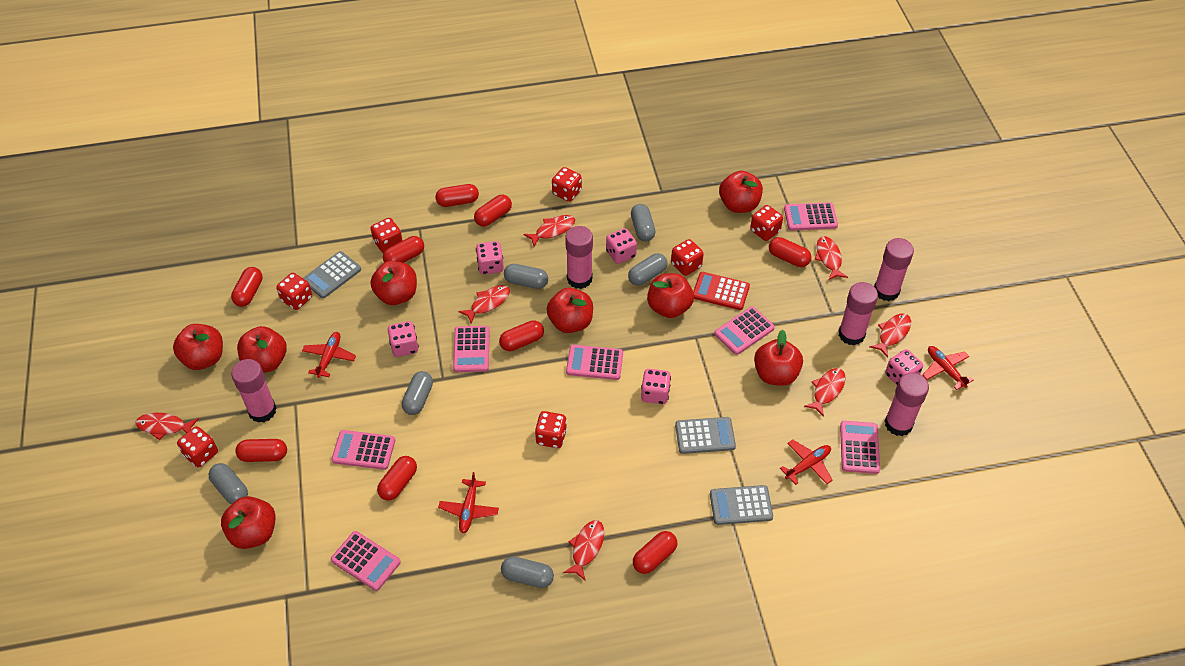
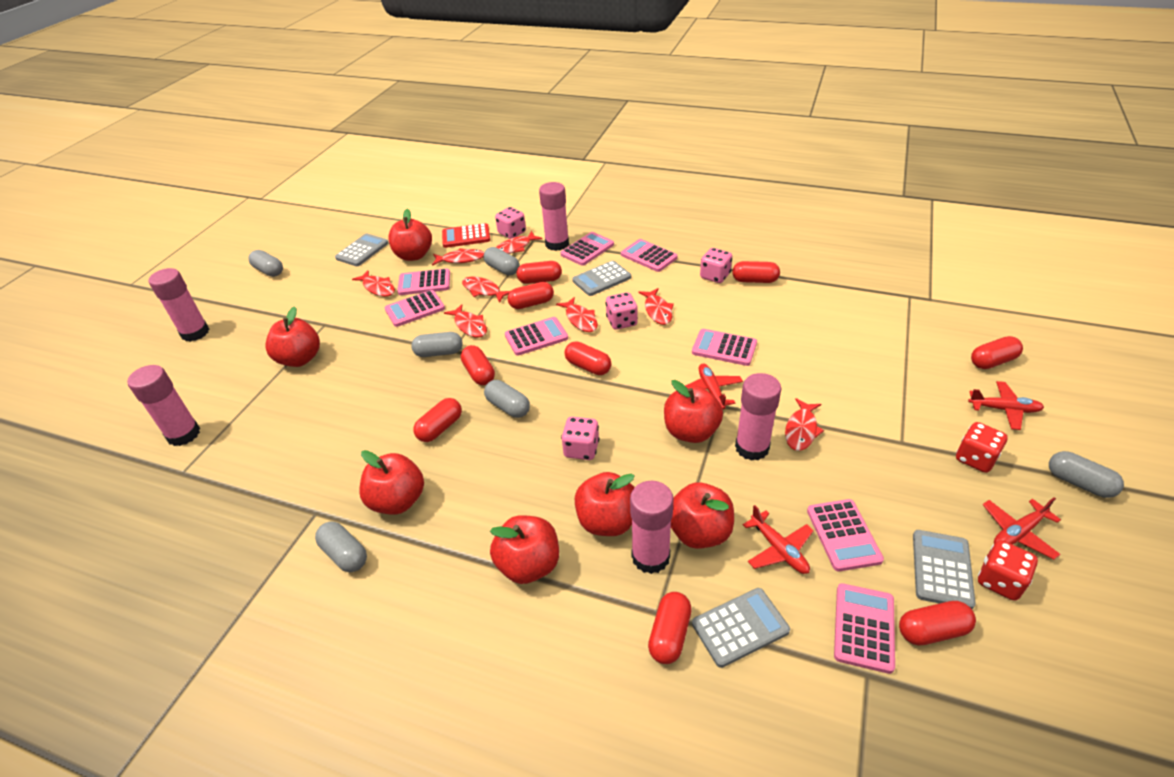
grey calculator: [303,251,361,298] [675,417,736,454] [710,485,773,525] = 3 -> [335,234,389,266] [572,261,631,296] [692,588,790,668] [913,530,976,609] = 4
pink calculator: [331,531,401,591] [332,430,395,470] [453,326,489,372] [566,345,623,380] [714,306,775,355] [784,202,838,231] [840,421,880,474] = 7 -> [385,290,445,327] [397,268,450,295] [505,317,568,356] [560,232,614,266] [621,239,678,272] [692,329,757,366] [807,499,884,571] [834,583,895,674] = 8
pink dice: [388,321,419,357] [476,241,504,275] [606,228,637,264] [641,369,671,404] [885,349,923,385] = 5 -> [495,207,526,239] [561,417,599,460] [606,292,638,330] [700,248,732,283] = 4
red apple: [173,324,223,370] [221,496,276,549] [237,326,287,372] [370,261,417,305] [547,288,593,333] [647,273,694,318] [719,171,763,213] [754,330,803,386] = 8 -> [265,306,320,367] [359,450,424,515] [388,209,432,261] [490,515,559,584] [575,472,635,536] [664,380,723,443] [671,482,734,549] = 7
red dice: [177,426,218,468] [276,273,312,310] [371,218,403,253] [535,411,567,448] [552,167,582,202] [671,239,704,276] [750,205,783,241] = 7 -> [956,422,1008,473] [978,540,1038,601] = 2
red fish: [135,413,198,441] [458,285,510,324] [523,215,575,246] [563,520,604,581] [804,368,845,417] [815,236,848,280] [869,313,911,357] = 7 -> [352,271,395,297] [432,248,484,266] [444,304,487,338] [462,276,510,303] [496,231,543,254] [556,297,598,332] [638,288,674,325] [785,398,824,451] = 8

